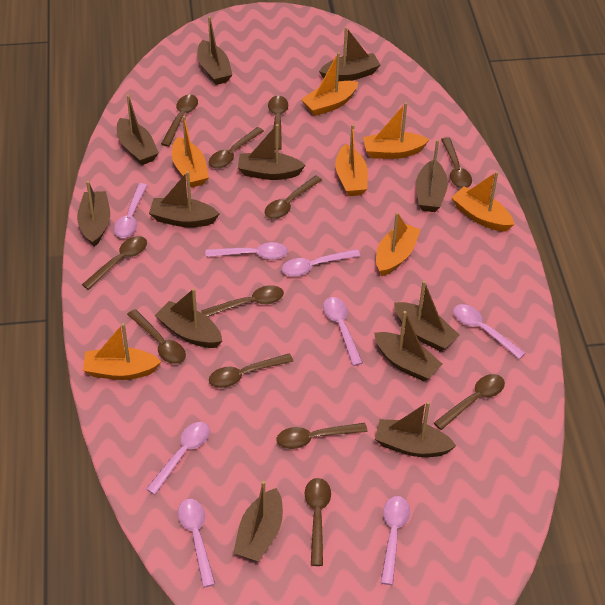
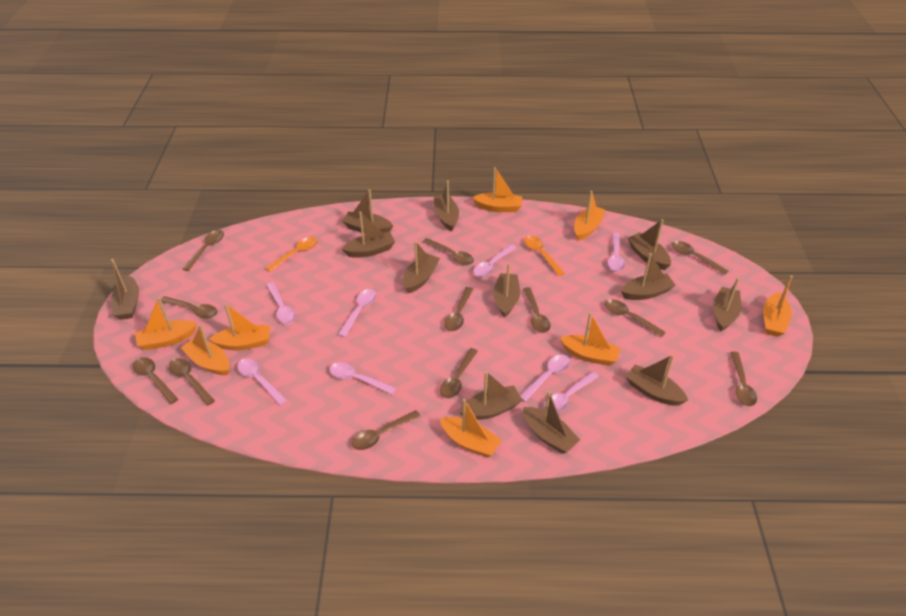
orange boat: [83,323,161,380] [172,116,209,188] [301,52,358,116] [335,124,368,196] [363,102,429,159] [376,212,420,276] [451,171,514,231] = 7 -> [135,297,197,350] [181,325,230,375] [209,303,270,350] [440,399,502,458] [472,167,522,212] [560,312,621,366] [574,191,606,241] [763,275,793,337] = 8
orange spoon: none = 0 -> [265,237,318,272] [525,236,565,276] = 2

